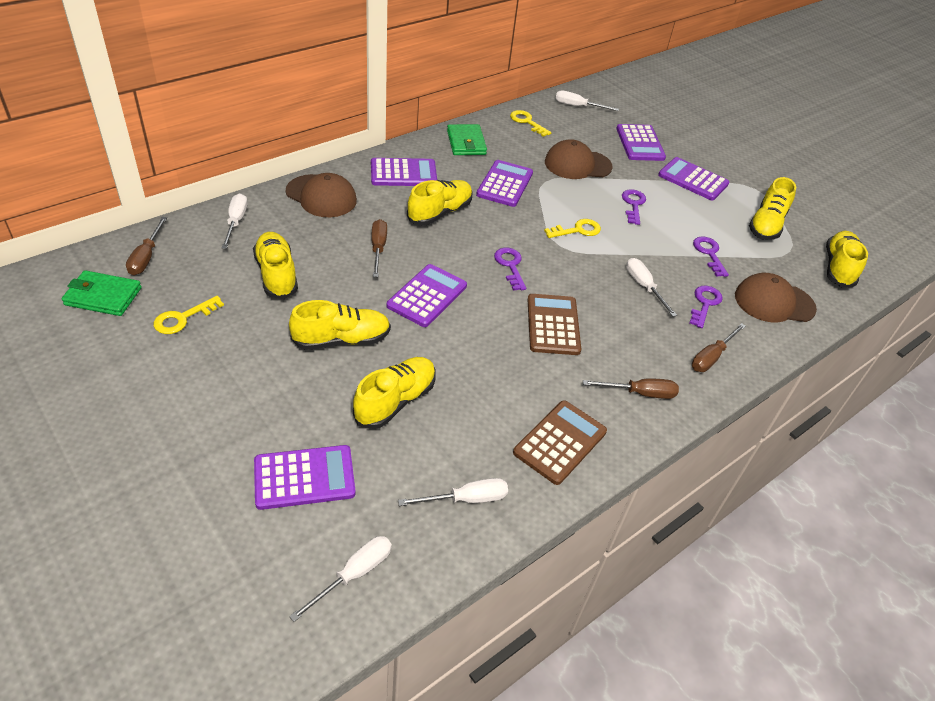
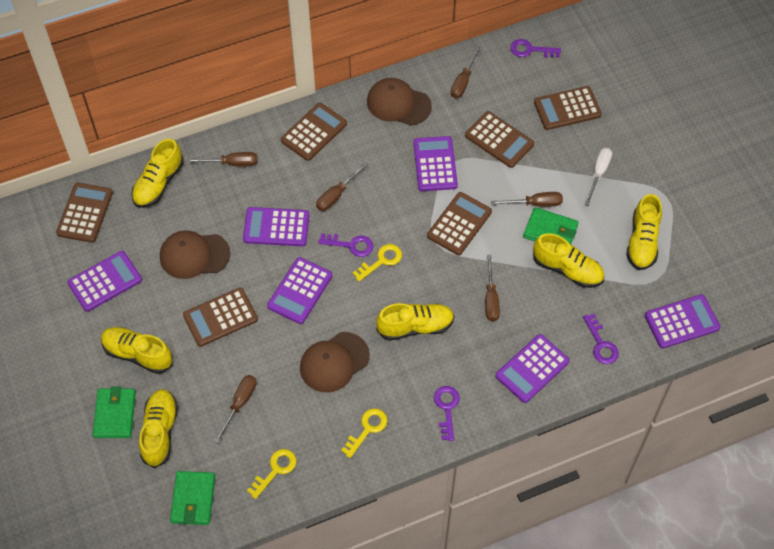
brown calculator: [513,400,607,485] [528,294,581,355] = 2 -> [56,183,113,243] [183,288,258,347] [281,103,347,161] [427,192,492,255] [465,111,534,168] [534,86,602,130] = 6
brown screwdriver: [126,217,167,275] [372,219,387,277] [583,378,679,399] [692,323,746,372] = 4 -> [187,152,257,167] [214,375,256,443] [316,162,368,211] [451,46,481,98] [485,254,500,321] [491,192,563,207] = 6
green wallet: [61,270,142,316] [447,124,487,155] = 2 -> [93,386,136,438] [170,471,215,525] [523,207,579,245] = 3
white screwdriver: [222,193,248,249] [289,536,392,622] [398,478,508,506] [556,90,619,111] [626,258,677,317] = 5 -> [585,148,612,206] = 1

